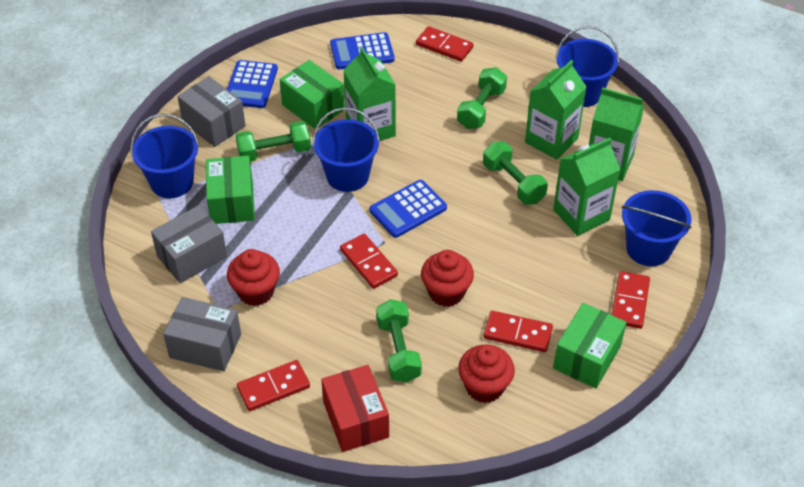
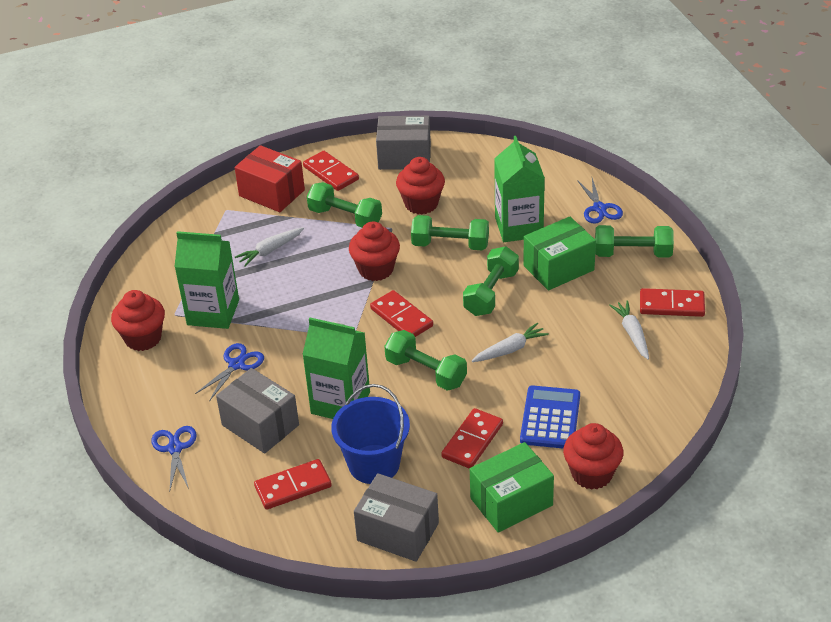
blue bucket: [130,114,199,198] [312,108,380,192] [555,26,619,107] [622,190,691,266] = 4 -> [331,384,410,484] = 1
blue calculator: [227,60,278,108] [330,32,395,69] [369,180,447,238] = 3 -> [520,386,580,449] = 1
blue scissors: none = 0 -> [151,426,197,492] [195,343,264,401] [577,178,623,224] = 3
green box: [206,156,255,224] [280,60,345,129] [553,303,627,388] = 3 -> [470,442,554,533] [524,217,596,290] = 2
green carton: [343,47,396,141] [525,60,587,160] [553,138,621,236] [589,87,645,181] = 4 -> [174,231,239,329] [302,318,370,419] [494,136,545,242] = 3
green dumbbell: [236,121,311,162] [376,299,422,382] [457,67,507,129] [483,142,548,204] = 4 -> [307,182,382,228] [384,330,467,391] [411,215,489,251] [463,246,519,316] [595,225,674,258] = 5
red cupcake: [227,249,280,306] [421,250,474,307] [458,345,515,403] = 3 -> [111,290,165,351] [349,221,400,281] [396,157,445,214] [563,423,623,490] = 4
white carrot: none = 0 -> [235,227,304,267] [472,323,549,362] [609,300,649,360] = 3

